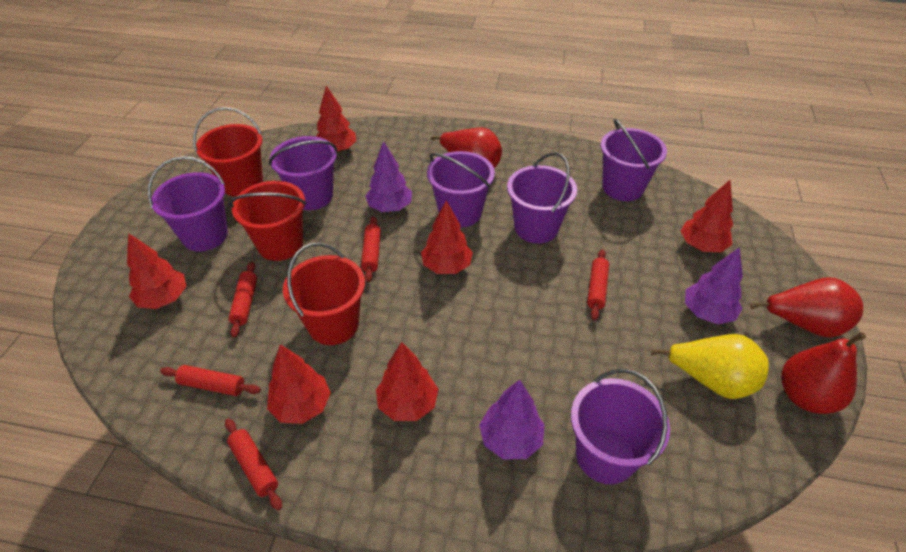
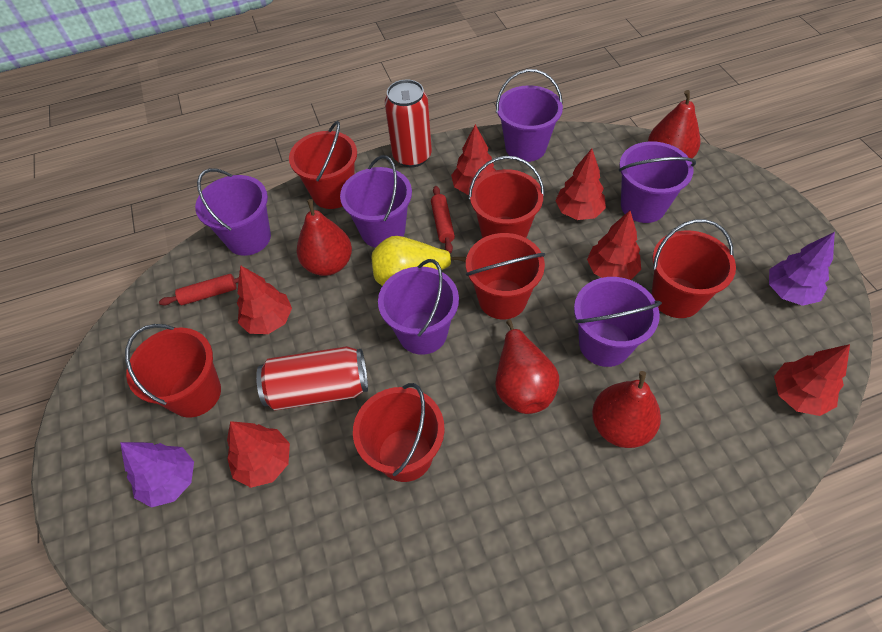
purple tree: [365,141,412,212] [479,379,545,459] [685,247,743,324] = 3 -> [120,442,194,508] [769,232,835,306] = 2
red bucket: [193,107,263,197] [229,181,307,261] [283,243,365,345] = 3 -> [125,324,221,418] [289,121,357,209] [353,383,445,482] [466,233,545,319] [469,156,544,238] [652,219,736,318] = 6
red can: none = 0 -> [256,346,368,411] [385,79,432,168] = 2
red pear: [431,128,502,168] [750,278,863,338] [781,332,866,414] = 3 -> [297,199,352,276] [495,320,559,414] [592,371,661,448] [648,90,700,159] = 4
red rolling pin: [160,365,261,396] [225,418,282,510] [228,262,257,338] [361,216,381,282] [587,249,609,320] = 5 -> [159,274,239,305] [431,186,455,253] = 2

